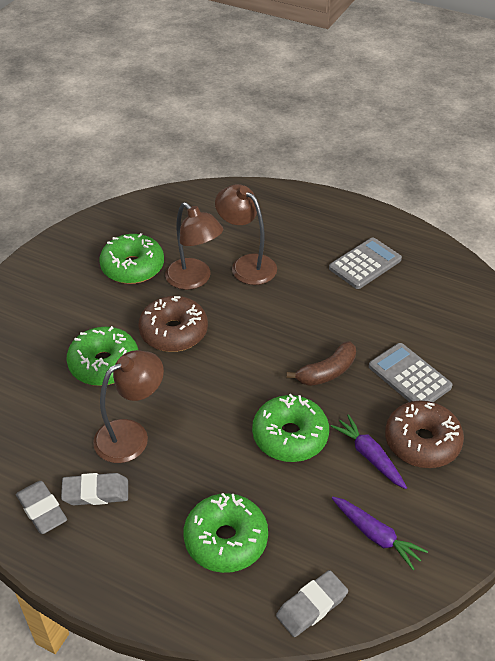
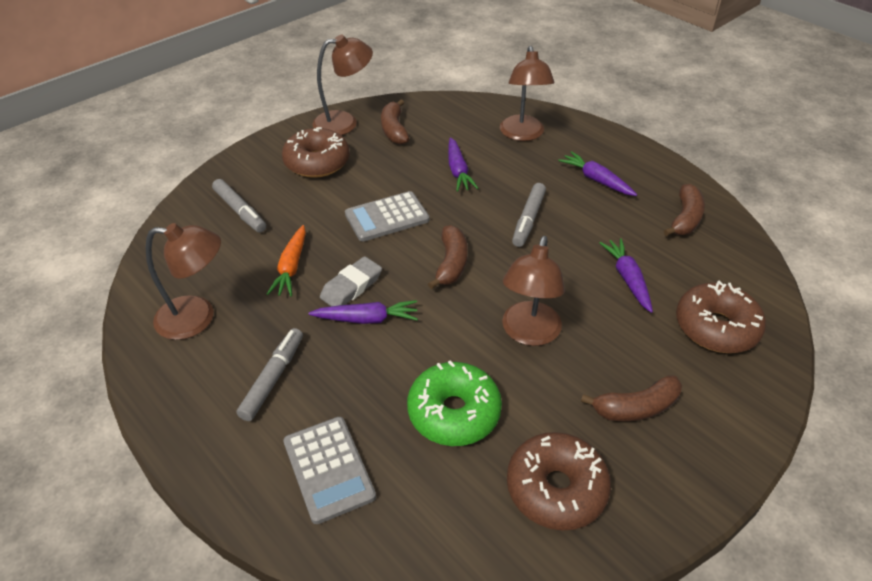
brown banana: [286,341,356,386] = 1 -> [381,99,409,145] [428,225,468,289] [581,375,682,421] [664,184,705,236] = 4
brown donut: [139,296,208,352] [385,401,464,468] = 2 -> [282,127,350,178] [507,432,611,531] [676,281,766,353] = 3
brown lamp: [93,350,164,463] [165,202,223,290] [215,184,277,285] = 3 -> [146,223,221,340] [312,35,373,135] [500,46,554,141] [502,236,565,346] = 4
green donut: [67,326,138,386] [99,233,164,284] [184,493,268,573] [252,394,329,462] = 4 -> [407,360,502,446] = 1
grey eraser: [16,481,67,534] [61,473,128,505] [276,570,348,637] = 3 -> [320,256,382,306] = 1
grey marker: none = 0 -> [212,179,266,233] [236,328,303,421] [512,183,546,247] = 3
orange carrot: none = 0 -> [267,225,306,297] = 1
purple carrot: [331,414,407,489] [332,497,428,570] = 2 -> [309,300,418,324] [448,137,478,192] [558,151,637,196] [599,238,653,313] = 4

